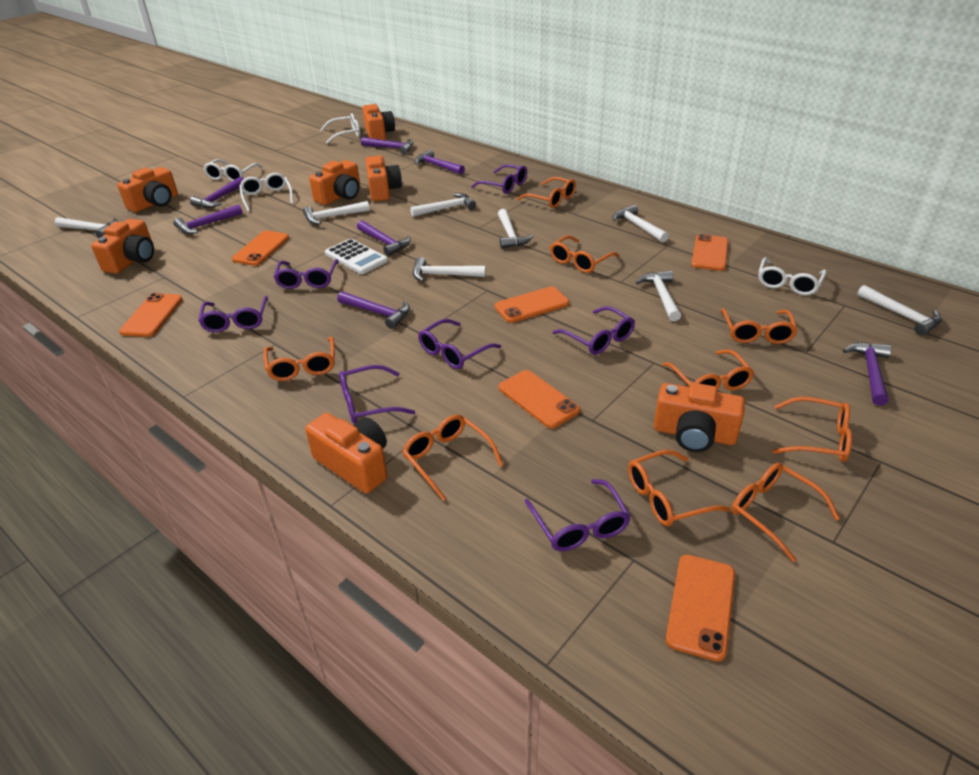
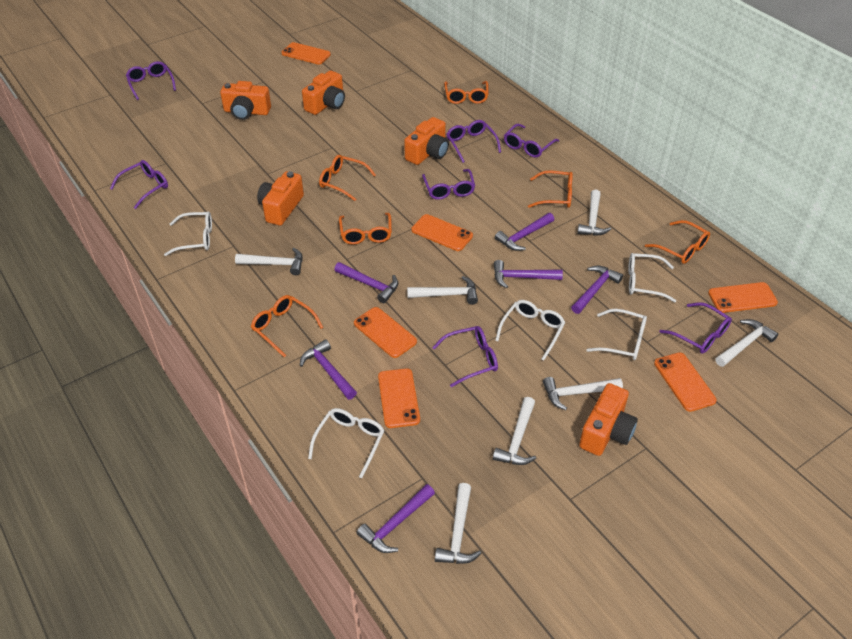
orange camera: [91,219,154,274] [117,167,178,212] [305,413,387,494] [309,160,360,205] [362,104,395,140] [365,156,402,201] [654,383,745,452] = 7 -> [220,81,271,120] [257,171,304,226] [302,70,345,115] [404,117,449,165] [579,383,638,456] = 5
orange glasses: [264,337,335,381] [402,414,503,501] [517,177,576,208] [550,235,619,273] [628,450,730,526] [662,349,754,390] [721,308,798,344] [731,463,840,562] [772,396,852,462] = 9 -> [251,295,323,358] [319,155,376,201] [339,213,392,244] [444,81,489,104] [528,171,573,208] [645,220,710,264] = 6
purple hammer: [173,204,242,234] [190,177,243,208] [337,291,410,329] [357,220,411,256] [361,137,414,154] [414,150,465,175] [843,342,892,406] = 7 -> [300,339,357,400] [334,262,398,303] [357,484,435,553] [494,260,563,288] [495,213,554,251] [571,266,623,314] = 6
white calculator: [325,239,388,274] = 1 -> none = 0
white glasses: [203,159,263,181] [239,173,294,212] [320,113,360,144] [758,257,827,295] = 4 -> [164,211,212,256] [308,408,385,478] [495,300,565,361] [586,309,647,360] [628,253,676,302] = 5
white hammer: [55,217,118,238] [303,201,370,224] [410,193,476,217] [413,257,486,282] [498,209,533,249] [613,205,669,242] [636,270,681,321] [857,285,942,336] = 8 -> [235,248,303,275] [407,276,478,305] [435,483,481,564] [493,397,536,465] [543,377,623,410] [577,190,611,236] [715,319,778,367] = 7

